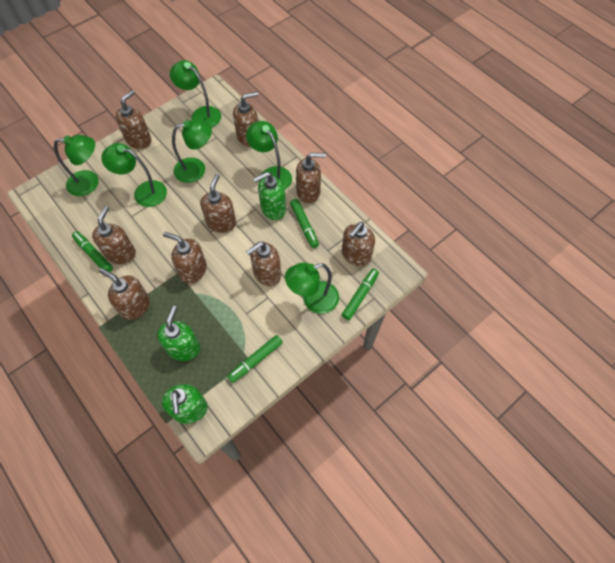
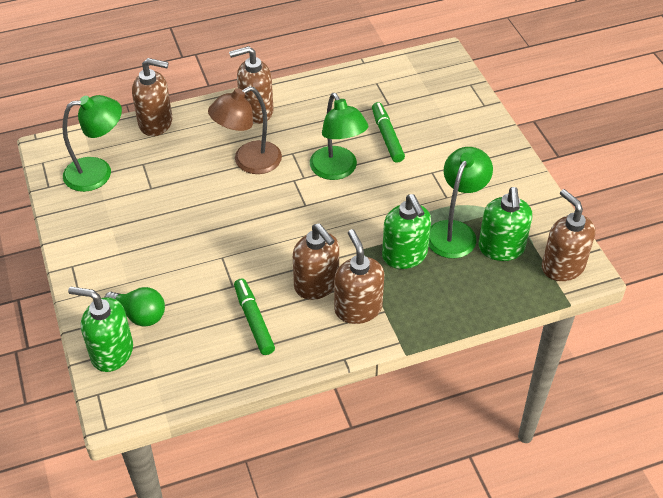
brown lamp: none = 0 -> [208,86,282,174] = 1
brown soap dispenser: [92,206,136,264] [99,268,150,320] [116,90,151,149] [163,232,207,284] [200,174,236,233] [233,92,258,147] [246,242,281,286] [296,153,326,203] [342,222,375,266] = 9 -> [132,58,173,136] [229,46,274,124] [293,223,339,300] [334,229,384,324] [542,189,595,281] = 5
green lamp: [54,135,99,196] [101,143,167,207] [170,60,221,127] [172,119,212,183] [246,121,292,190] [285,263,339,314] = 6 -> [62,95,122,192] [310,93,369,180] [429,147,493,258] = 3
green light bulb: none = 0 -> [104,287,165,327] = 1
green marker: [72,231,113,272] [227,335,283,383] [290,199,319,248] [342,269,379,320] = 4 -> [234,278,275,355] [372,102,405,163] = 2

